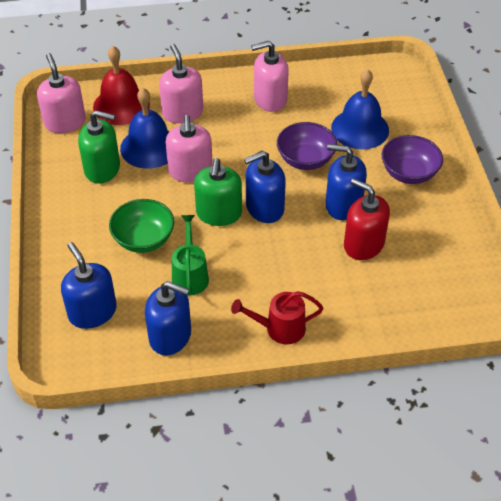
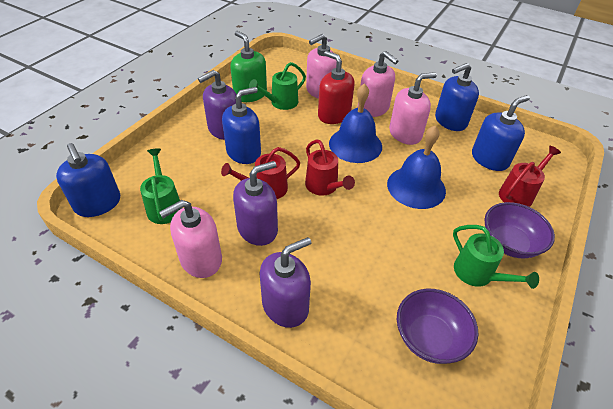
green bowl: [109,199,174,253] = 1 -> none = 0
green soap dispenser: [78,110,120,184] [194,158,242,226] = 2 -> [230,31,267,102] = 1
green watering can: [172,215,209,296] = 1 -> [140,148,182,224] [249,62,306,110] [453,225,539,289] = 3
purple soap dispenser: none = 0 -> [198,70,237,140] [233,161,278,246] [259,237,311,328] = 3
red bell: [93,46,150,125] = 1 -> none = 0
red watering can: [231,291,323,344] = 1 -> [221,147,300,199] [305,139,355,196] [499,146,561,207] = 3

